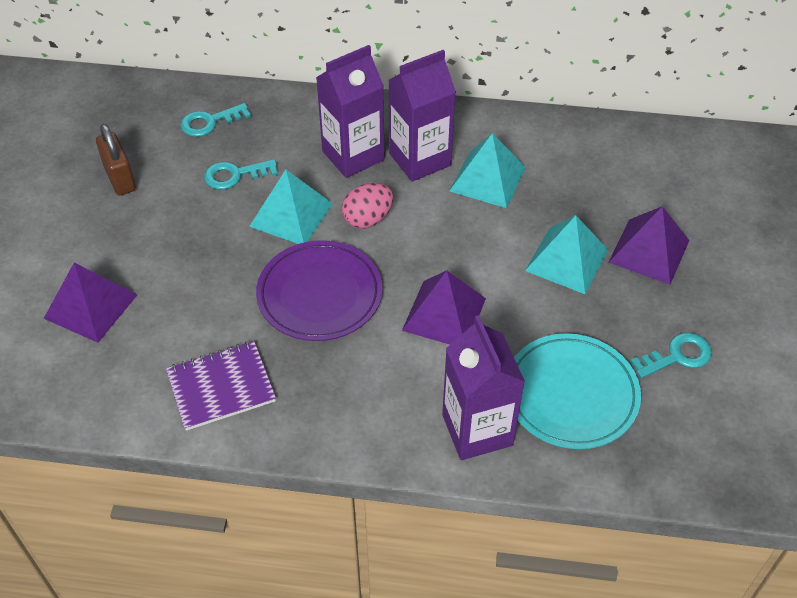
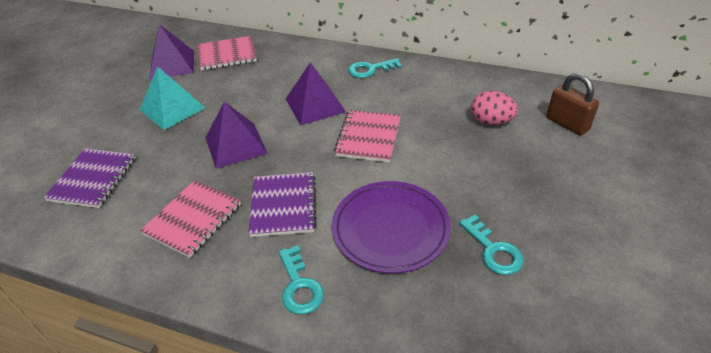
pink notebook: none = 0 -> [140,180,241,258] [198,36,257,70] [334,110,401,162] = 3
purple carton: [316,45,384,178] [388,50,456,182] [442,315,525,460] = 3 -> none = 0
purple notebook: [166,341,276,431] = 1 -> [43,149,135,208] [248,172,317,237] = 2
turquoise plate: [514,333,641,449] = 1 -> none = 0
turquoise pyramid: [249,170,333,244] [450,133,526,208] [525,215,608,294] = 3 -> [140,66,205,130] = 1

